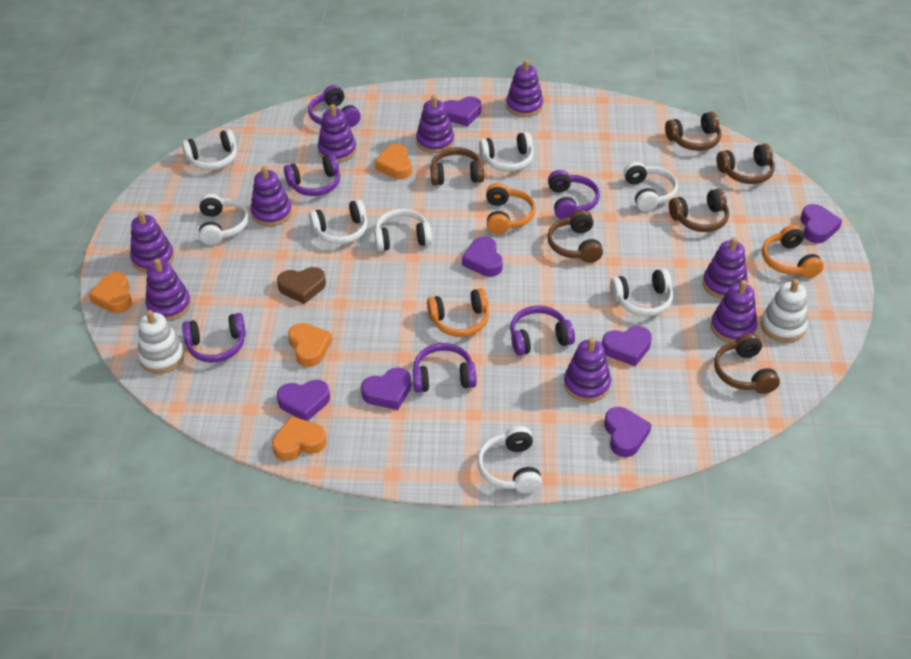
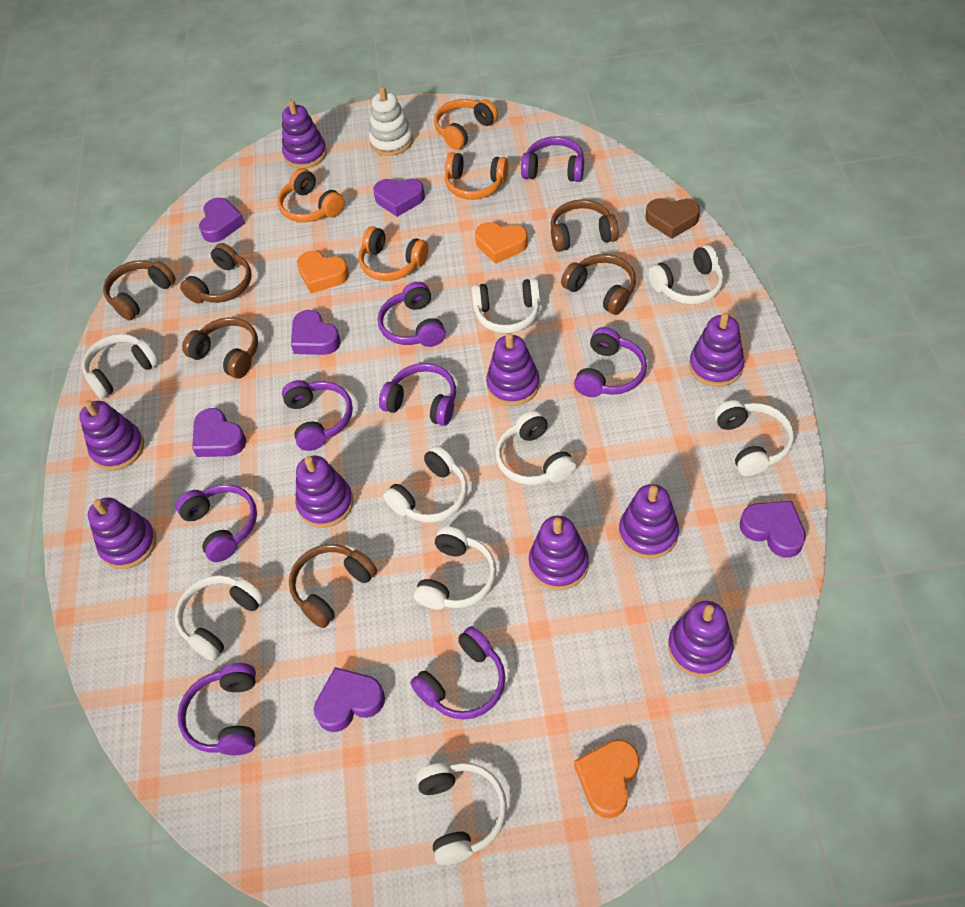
orange headphones: [427,288,489,337] [486,183,536,234] [762,225,824,278] = 3 -> [278,168,345,223] [358,226,429,281] [434,99,498,150] [445,152,508,199] = 4
orange heart: [89,272,132,314] [272,416,327,461] [288,323,332,367] [375,144,412,179] = 4 -> [297,251,349,293] [475,222,528,264] [574,739,639,818] = 3
purple headphones: [182,313,246,363] [284,154,340,196] [308,85,361,127] [413,343,477,393] [510,305,575,356] [548,170,600,219] = 6 -> [176,484,257,562] [178,663,256,755] [282,380,353,451] [378,282,446,347] [379,363,456,426] [410,626,505,719] [521,136,584,182] [574,327,647,397] = 8
purple heart: [277,380,330,421] [361,367,411,410] [444,96,481,126] [462,237,503,277] [602,326,652,366] [604,407,651,457] [801,204,842,243] = 7 -> [192,408,246,457] [199,197,245,243] [291,310,341,355] [314,667,385,732] [373,178,425,217] [740,501,806,558] = 6
white headphones: [182,129,237,170] [199,194,249,245] [309,199,367,244] [374,209,432,251] [477,426,542,493] [479,132,534,171] [610,269,673,316] [624,162,678,211] = 8 -> [82,334,159,399] [175,575,264,661] [383,446,468,522] [414,526,496,610] [416,762,507,865] [471,278,540,333] [496,410,576,485] [648,245,724,305] [714,400,794,476] = 9
white stacking toy: [138,310,185,374] [761,279,808,343] = 2 -> [369,86,413,156] = 1

